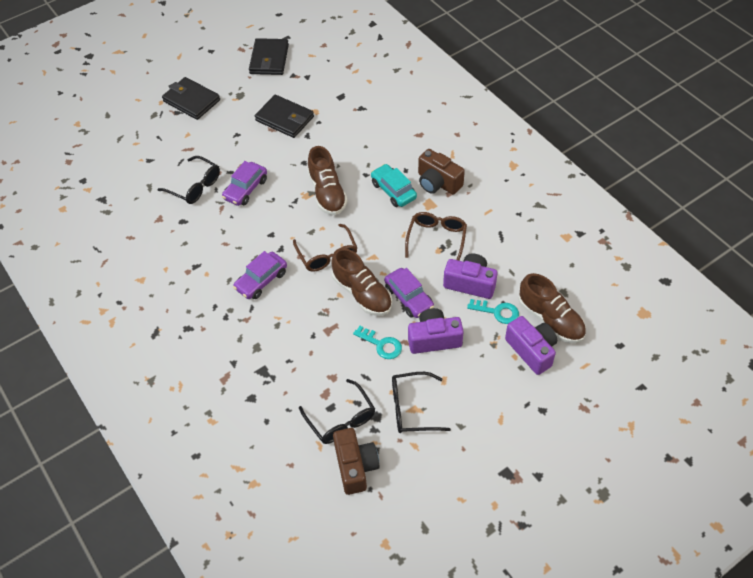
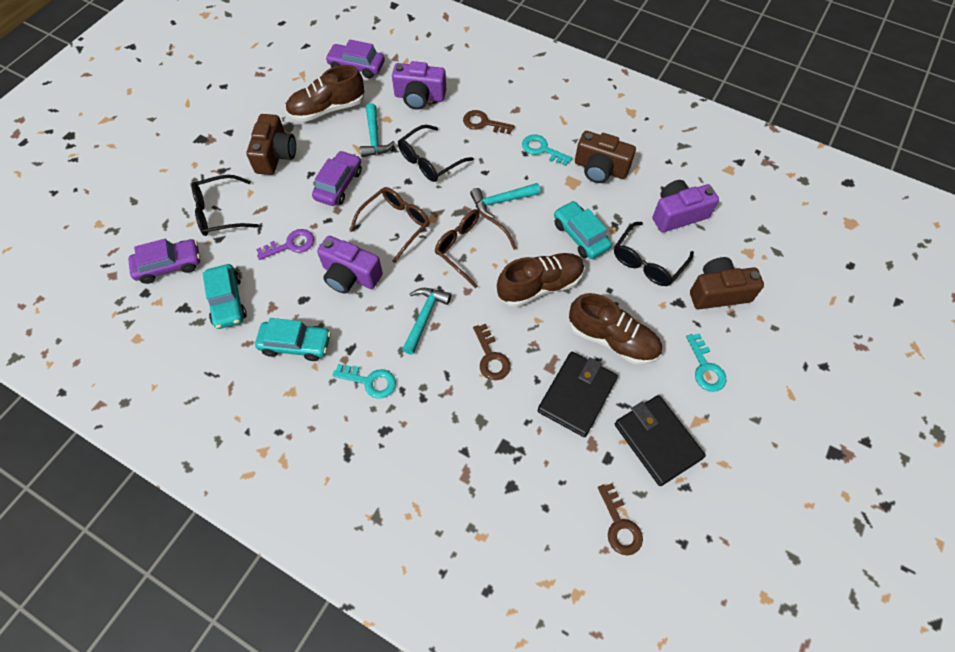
black wallet: [162,77,220,120] [249,38,289,75] [255,95,314,138] = 3 -> [538,352,618,437] [615,395,706,486] = 2
brown camera: [333,428,380,495] [418,149,465,195] = 2 -> [246,114,296,175] [575,131,636,183] [690,257,764,309] = 3
brown key: none = 0 -> [463,110,515,134] [473,324,511,380] [598,483,643,556] = 3
purple key: none = 0 -> [256,229,314,260] = 1
turquoise car: [371,164,417,207] = 1 -> [202,264,247,329] [255,318,331,361] [554,201,612,259] = 3
turquoise hammer: none = 0 -> [360,103,395,157] [402,288,451,355] [470,183,540,218] = 3
turquoise key: [353,326,402,359] [467,299,519,324] = 2 -> [332,364,396,399] [522,134,572,166] [686,333,727,392] = 3

